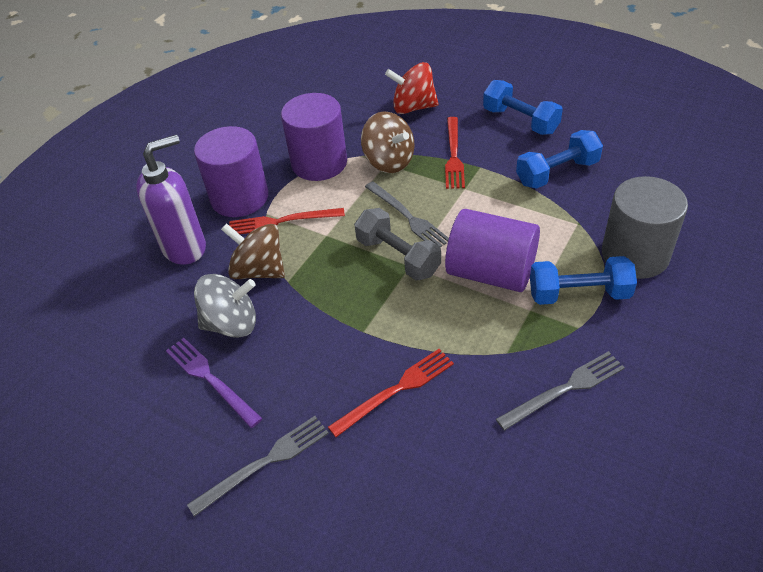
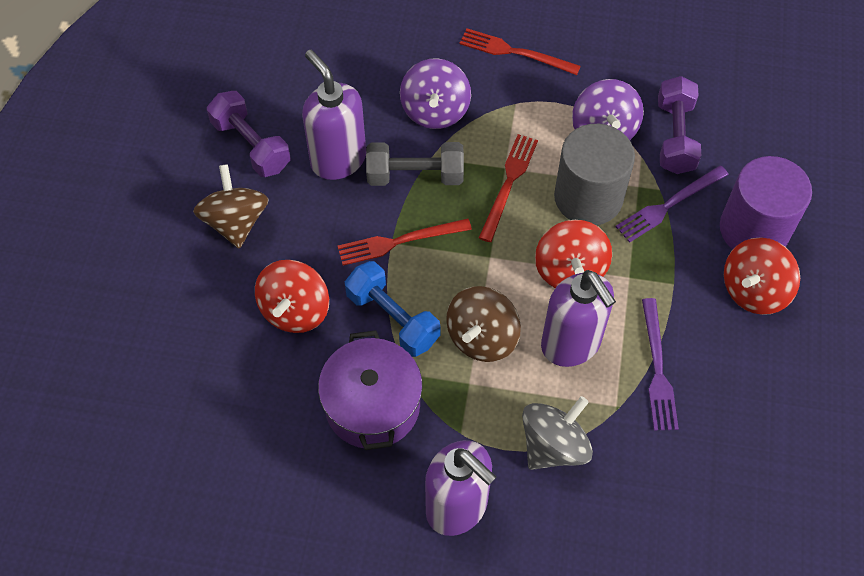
blue dumbbell: [483,80,563,135] [516,130,603,189] [530,256,637,305] = 3 -> [345,261,441,357] = 1
grey fork: [187,416,329,517] [365,181,449,247] [496,351,625,431] = 3 -> none = 0
purple cylinder: [194,126,268,217] [281,93,347,181] [445,209,540,292] = 3 -> [720,156,812,250] = 1
purple dumbbell: none = 0 -> [207,91,291,177] [658,76,701,174] = 2
purple fork: [166,338,263,428] = 1 -> [616,165,729,243] [642,298,679,431] = 2
purple pot: none = 0 -> [318,330,423,450] = 1
purple soap dispenser: [136,135,206,265] = 1 -> [302,50,366,180] [425,440,496,536] [541,270,616,367] = 3
purple spinning top: none = 0 -> [400,58,471,129] [572,79,644,140] = 2
red spinning top: [385,62,439,114] = 1 -> [255,260,329,333] [535,220,612,288] [724,237,800,315] = 3

